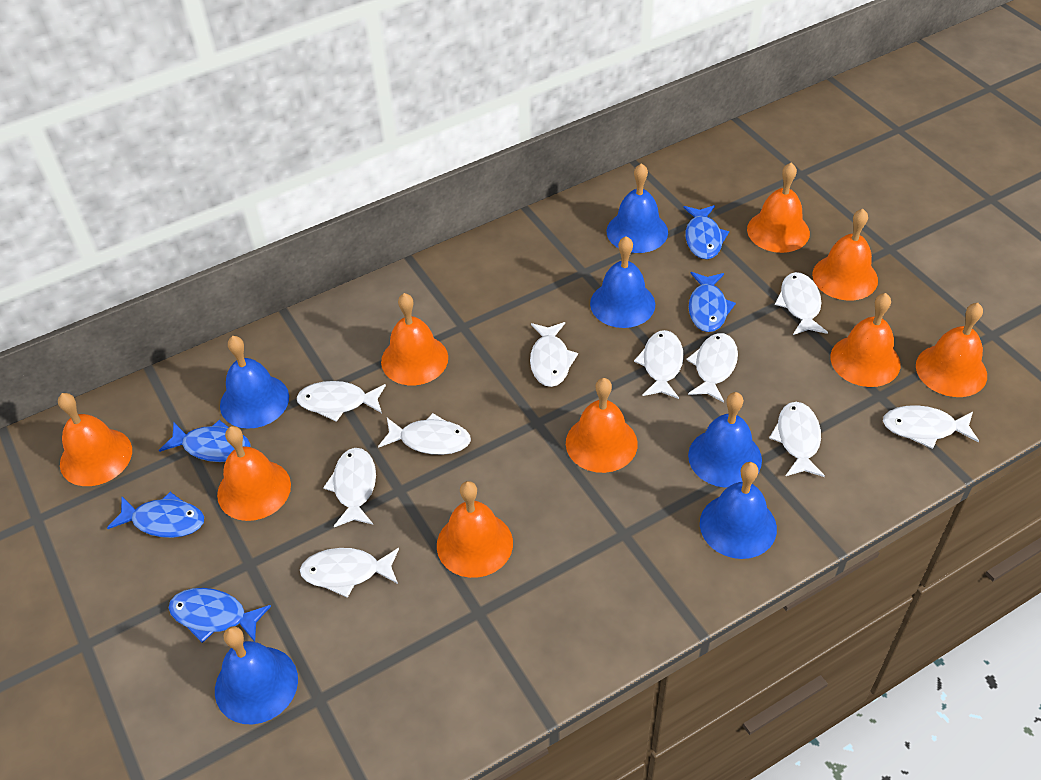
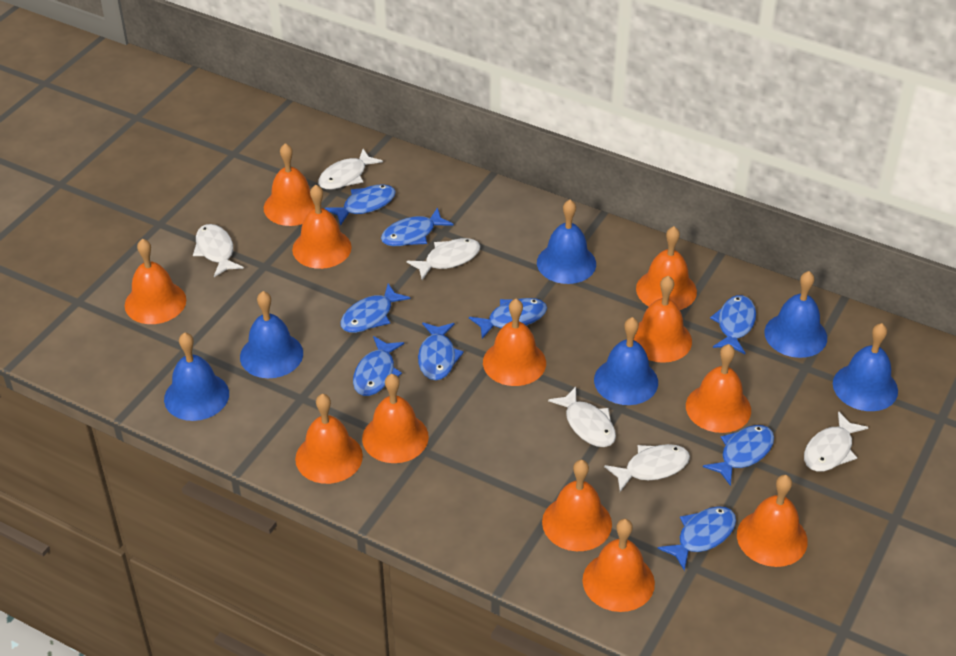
blue fish: [107,492,204,538] [159,420,251,462] [169,588,271,643] [683,205,729,259] [689,272,736,332] = 5 -> [325,184,396,226] [340,283,410,333] [353,336,404,396] [381,207,454,246] [418,322,464,380] [469,298,547,339] [657,506,736,571] [703,425,774,486] [710,295,756,354] = 9
orange bell: [58,393,132,486] [217,426,291,521] [381,293,448,385] [437,481,513,578] [566,378,638,473] [747,163,810,253] [812,209,878,300] [830,293,900,387] [916,303,987,397] = 9 -> [125,239,186,324] [264,143,315,226] [292,185,352,269] [295,394,363,484] [362,374,429,463] [483,299,546,386] [542,460,612,551] [583,519,655,612] [634,276,692,363] [636,226,697,310] [686,344,751,433] [737,475,808,567] = 12
white fish: [297,381,386,422] [300,548,399,598] [323,448,376,527] [378,413,471,455] [530,322,578,387] [634,330,684,399] [686,333,738,403] [769,402,825,477] [775,272,828,335] [883,405,979,449] = 10 -> [193,224,244,277] [318,149,383,190] [406,238,481,280] [548,387,616,447] [604,444,690,492] [804,411,868,472] = 6

